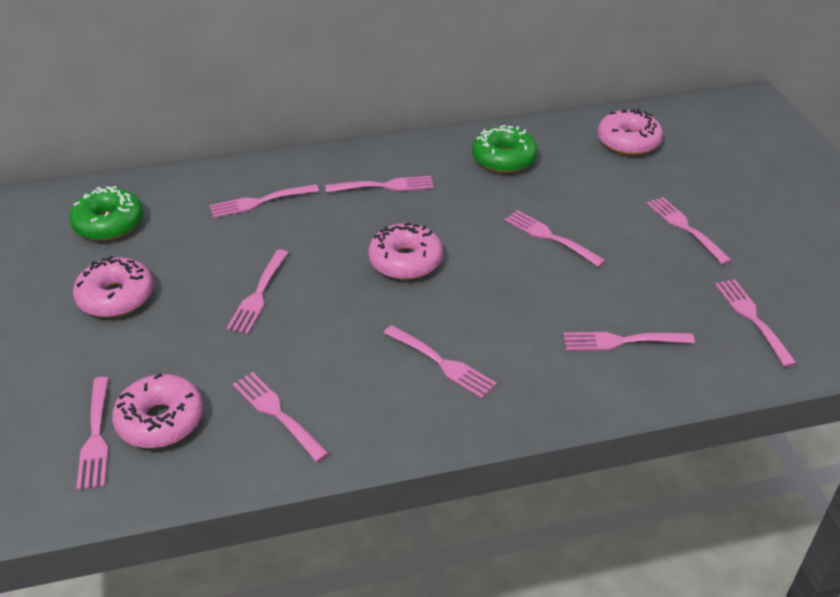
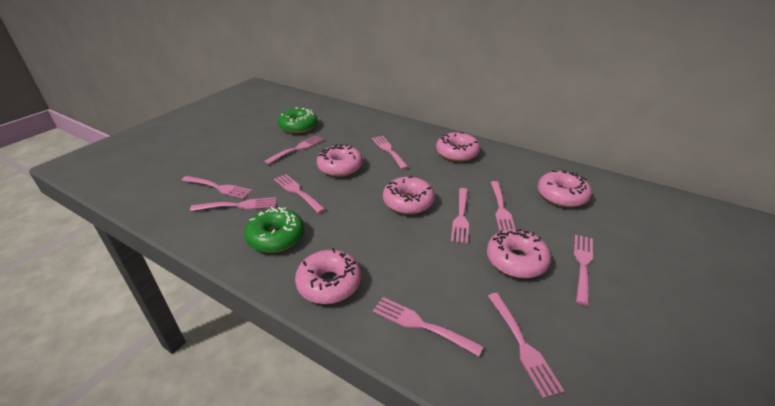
pink donut: [73,256,154,318] [112,373,203,448] [368,223,443,280] [598,109,663,155] = 4 -> [295,248,361,304] [317,144,363,177] [383,176,435,214] [436,132,480,162] [487,229,551,278] [537,170,592,207] = 6

